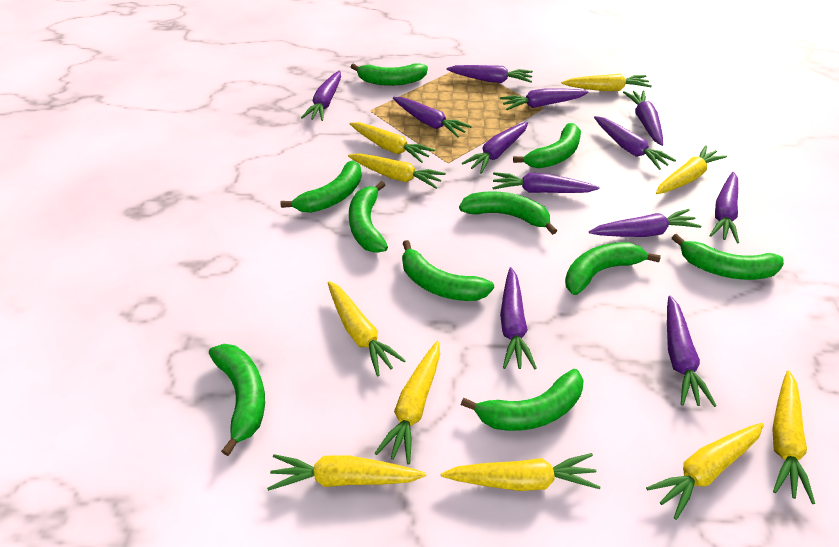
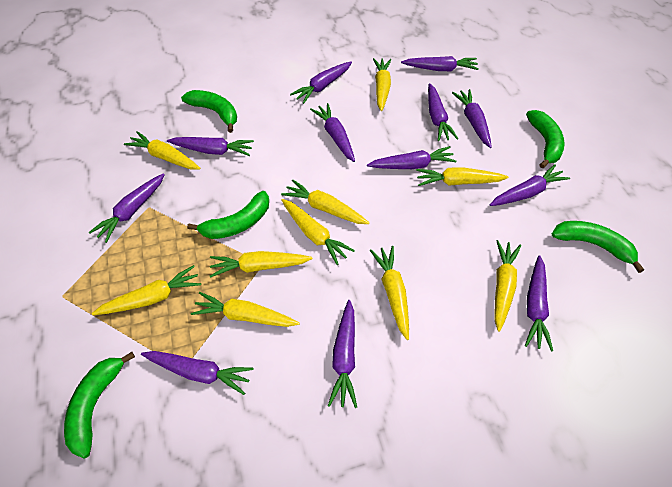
green banana: [209,344,265,456] [280,160,362,213] [349,181,388,253] [351,63,428,86] [402,240,494,301] [459,191,557,235] [461,369,584,431] [513,123,581,168] [565,242,661,295] [672,234,784,280] = 10 -> [64,352,135,459] [181,90,237,133] [187,191,269,239] [526,110,565,169] [552,221,644,273] = 5

